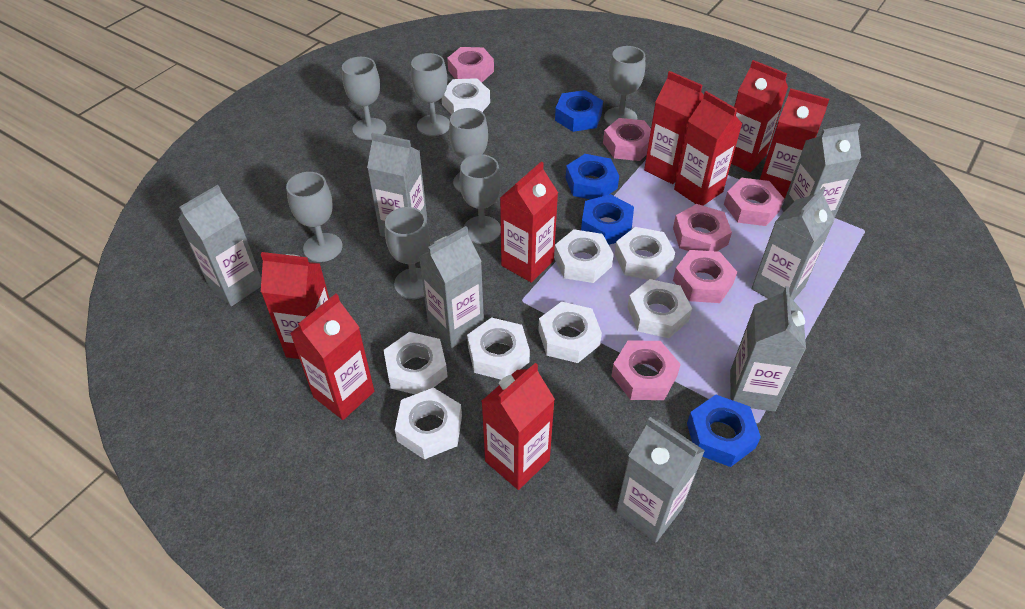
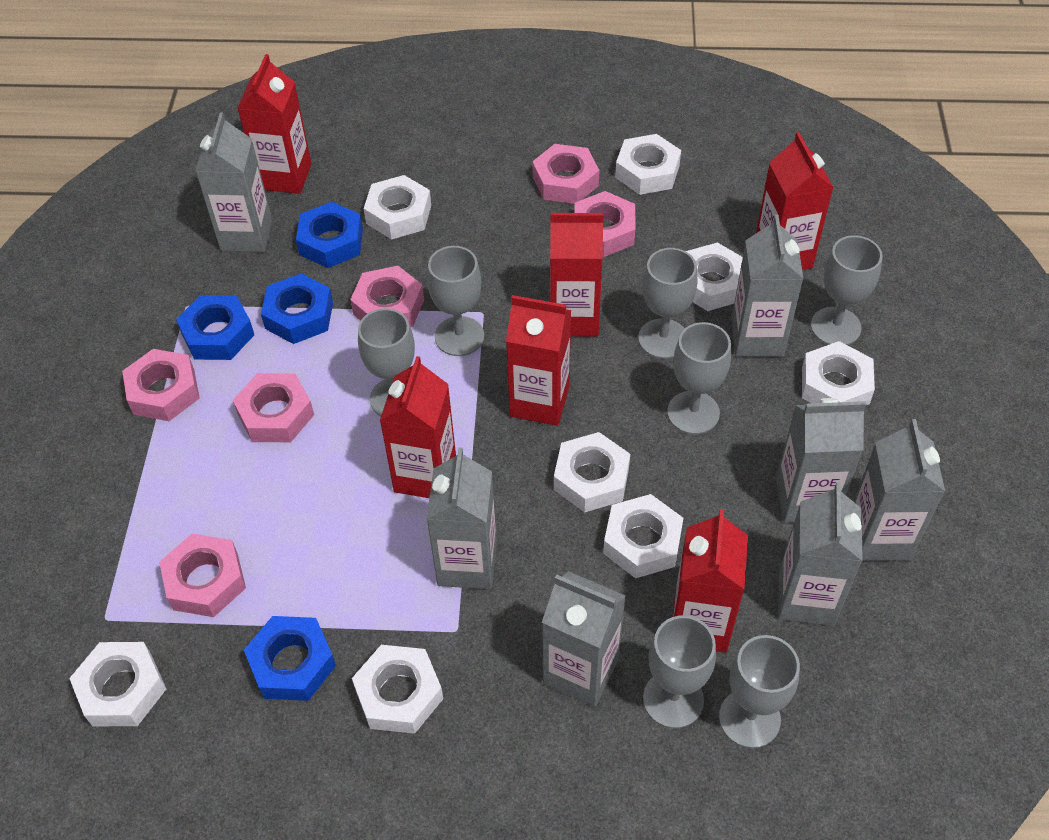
red carton: [261,252,329,359] [290,294,374,420] [482,363,555,490] [500,162,558,283] [644,71,704,184] [674,91,742,206] [731,60,788,172] [760,88,829,198] = 8 -> [237,54,312,194] [380,356,456,498] [506,295,571,426] [550,213,604,337] [673,509,748,652] [756,132,834,270] = 6

